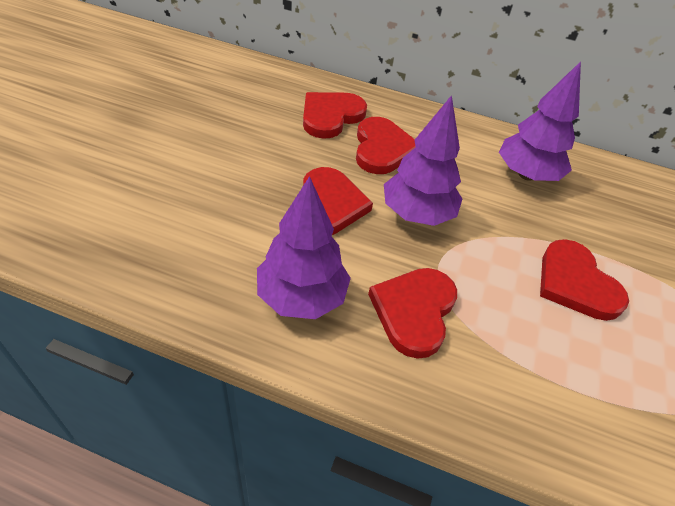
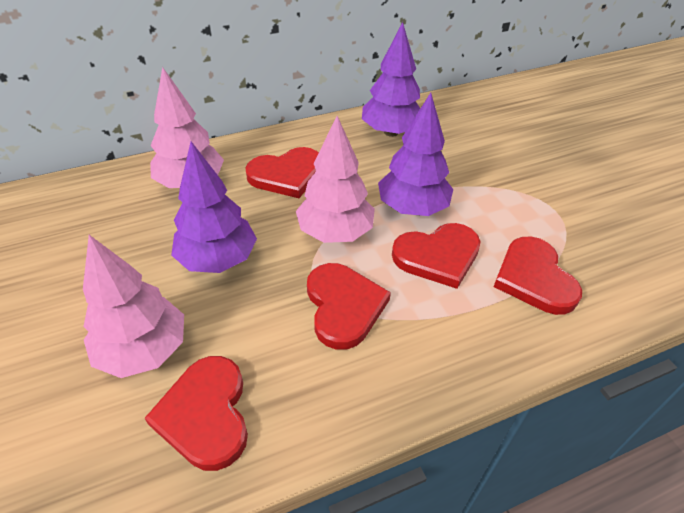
pink tree: none = 0 -> [83,235,184,378] [150,67,224,188] [296,116,375,243] = 3

